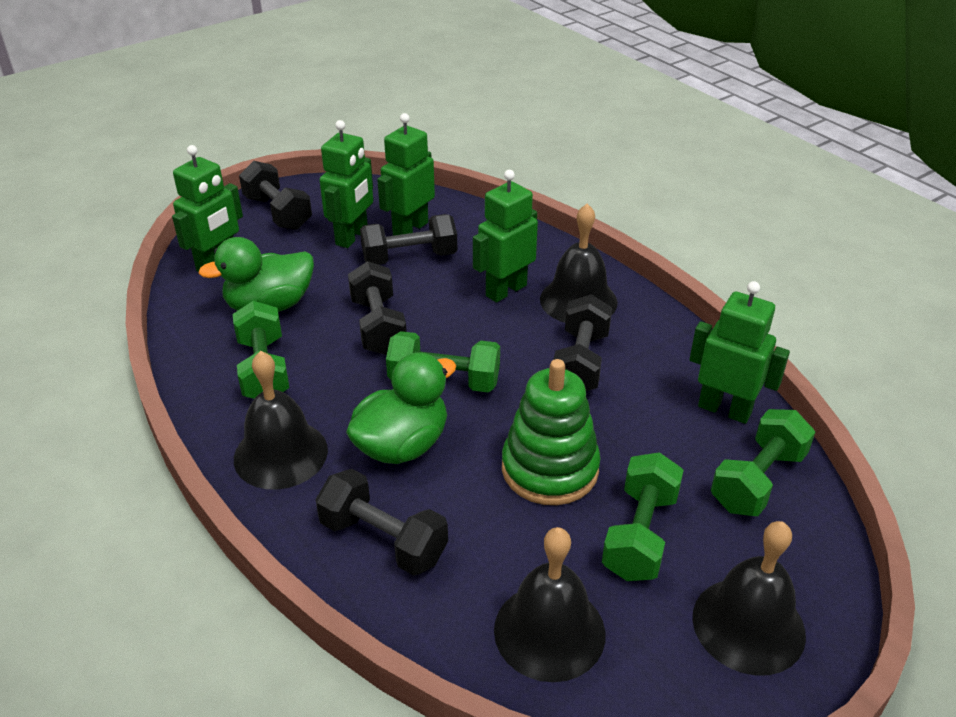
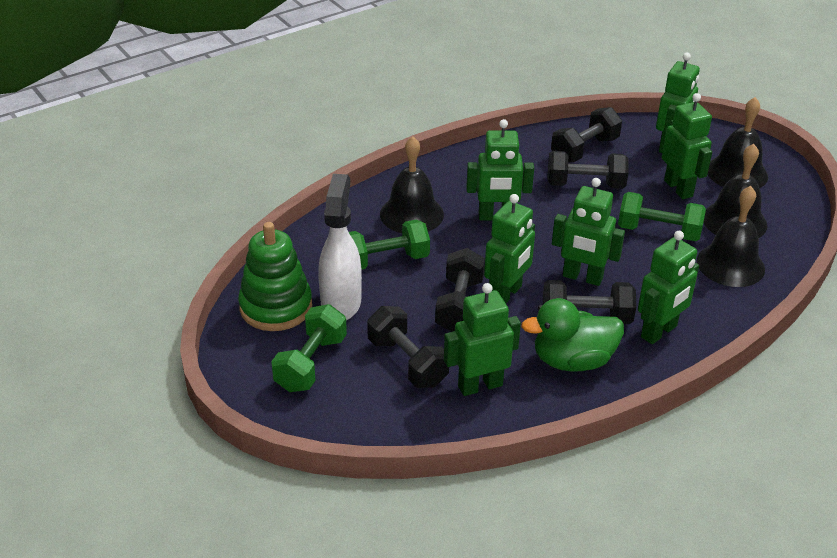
green duck: [199,237,314,312] [346,352,456,464] = 2 -> [521,298,624,372] = 1
green dumbbell: [233,301,289,399] [386,331,500,392] [602,452,684,581] [711,409,815,516] = 4 -> [271,304,347,392] [349,219,430,269] [618,192,706,241] = 3
green robot: [172,145,243,272] [320,120,373,248] [377,113,435,236] [473,170,538,303] [689,281,790,424] = 5 -> [444,283,521,396] [466,119,534,220] [484,194,535,303] [552,178,625,286] [638,231,699,344] [656,52,700,153] [662,93,712,199] = 7
white spray bottle: none = 0 -> [318,174,362,320] = 1

